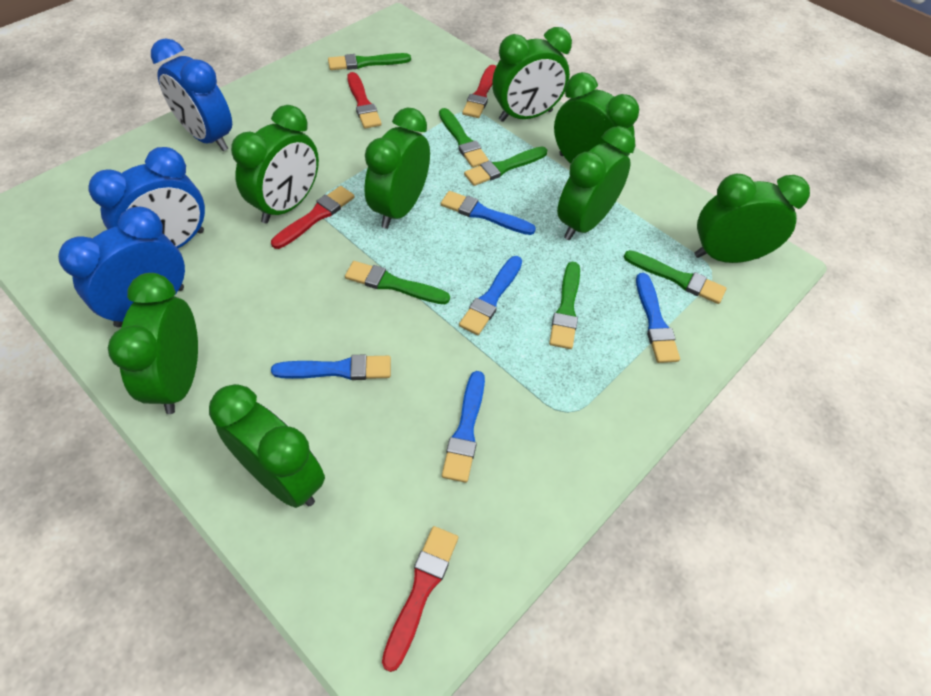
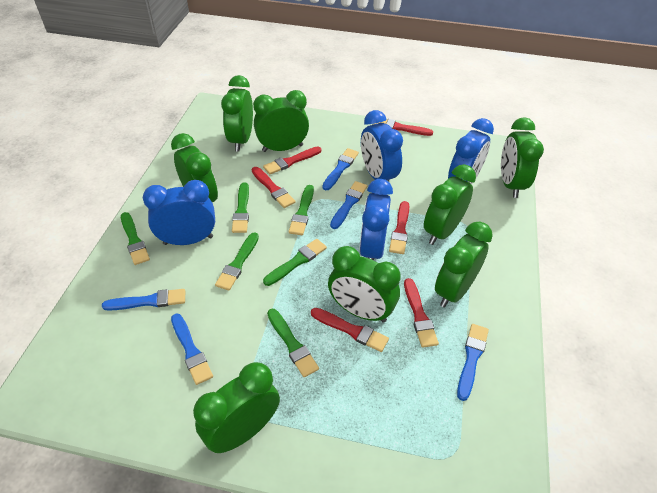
blue clock: [58,207,185,327] [88,147,205,248] [151,38,232,151] = 3 -> [143,180,215,245] [360,179,393,260] [361,110,403,182] [448,118,494,185] = 4
red brush: [271,186,355,249] [347,72,382,129] [382,526,458,672] [462,65,496,118] = 4 -> [252,167,295,208] [263,146,321,174] [311,308,389,352] [375,119,433,136] [389,201,409,254] [404,278,439,348] = 6

